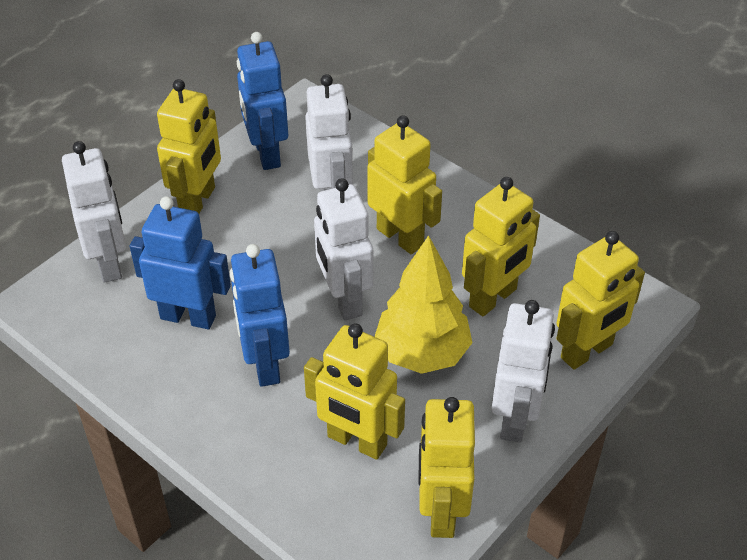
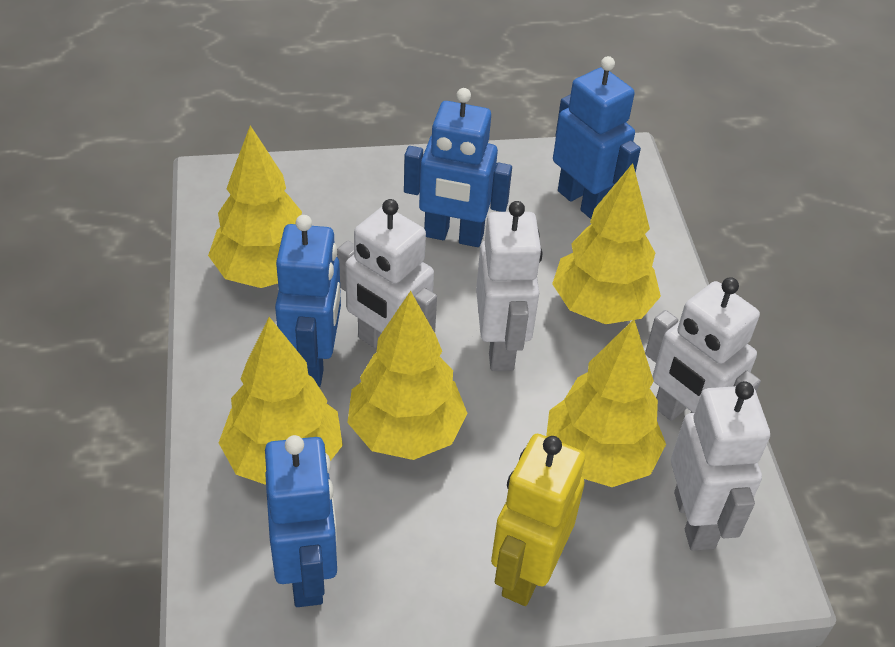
blue robot: [130,196,231,329] [230,244,290,387] [237,32,288,170] = 3 -> [265,435,337,607] [275,215,341,387] [404,88,512,247] [553,56,641,219] = 4
yellow robot: [157,79,221,214] [304,323,405,460] [367,115,442,254] [418,397,475,538] [462,177,540,316] [556,231,645,370] = 6 -> [491,434,585,606] = 1
yellow tree: [375,235,472,374] = 1 -> [208,125,302,288] [219,317,343,485] [347,291,468,460] [546,319,666,487] [552,163,661,324] = 5

